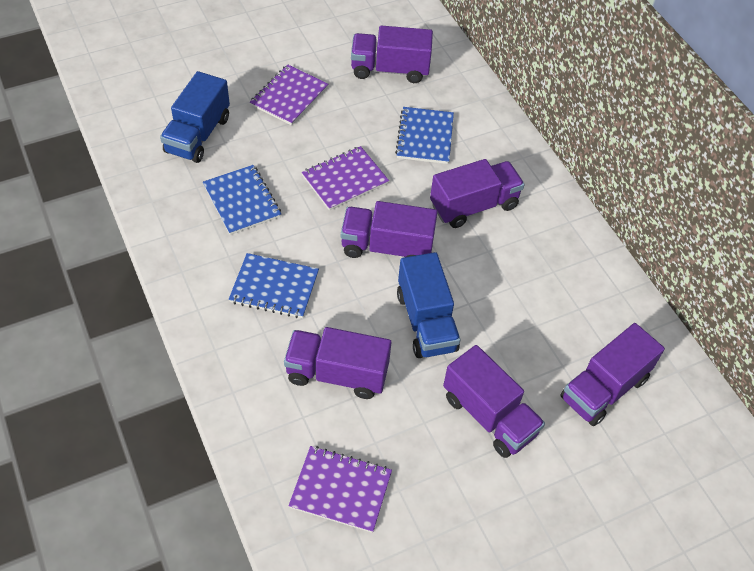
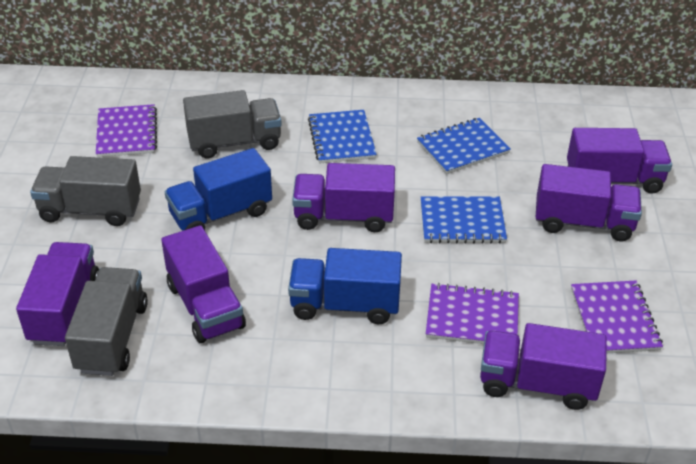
grey truck: none = 0 -> [30,156,141,226] [65,267,148,376] [183,90,282,158] = 3

